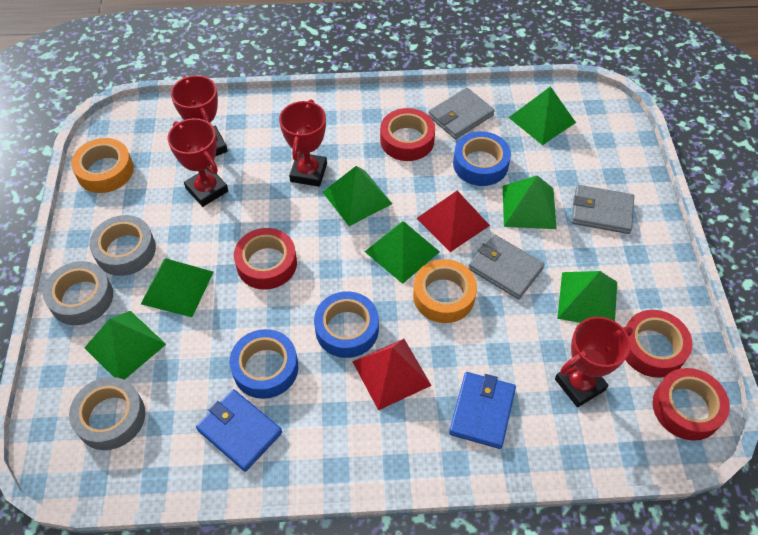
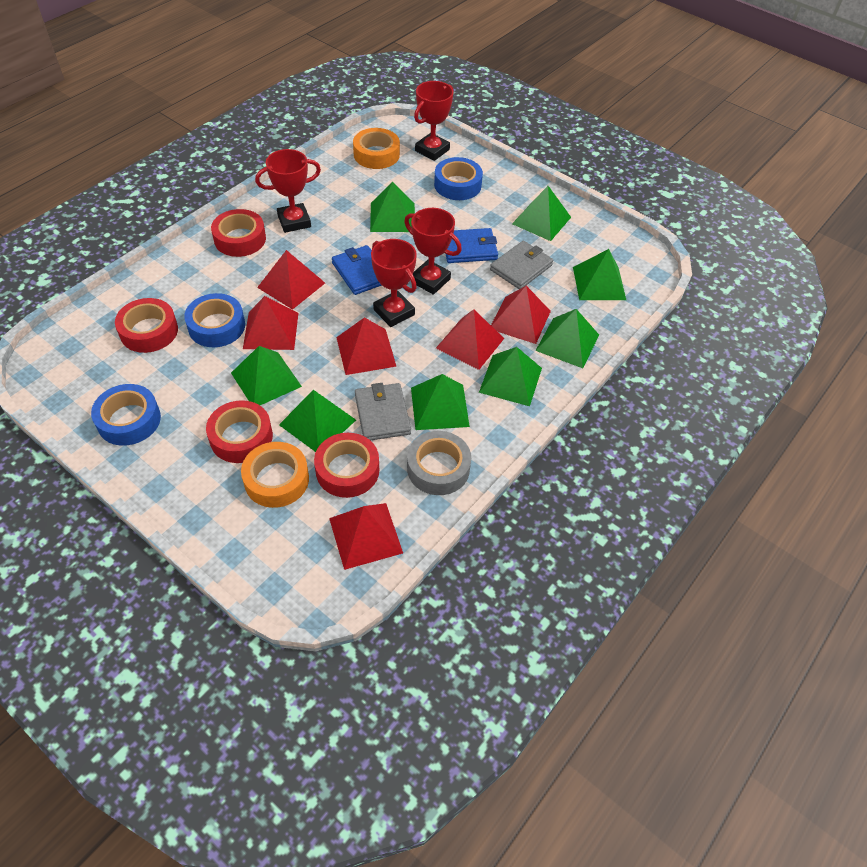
green pyramid: [84,311,166,380] [141,258,213,317] [323,166,392,226] [365,221,440,284] [503,175,557,229] [508,86,576,145] [557,271,617,323] = 7 -> [231,346,302,405] [279,390,356,452] [370,182,415,232] [411,374,470,430] [479,347,542,406] [512,186,571,241] [536,309,599,368] [573,249,626,300] = 8
grey tape: [43,261,113,325] [69,377,145,450] [89,215,156,276] = 3 -> [407,431,471,495] = 1
grey wallet: [429,88,495,139] [468,234,545,299] [571,185,634,234] = 3 -> [355,383,411,441] [490,241,553,289] = 2
red pyramid: [352,339,432,410] [417,191,490,252] = 2 -> [243,296,298,350] [257,250,325,310] [329,503,403,570] [336,317,397,375] [436,309,504,370] [491,286,551,344] = 6

